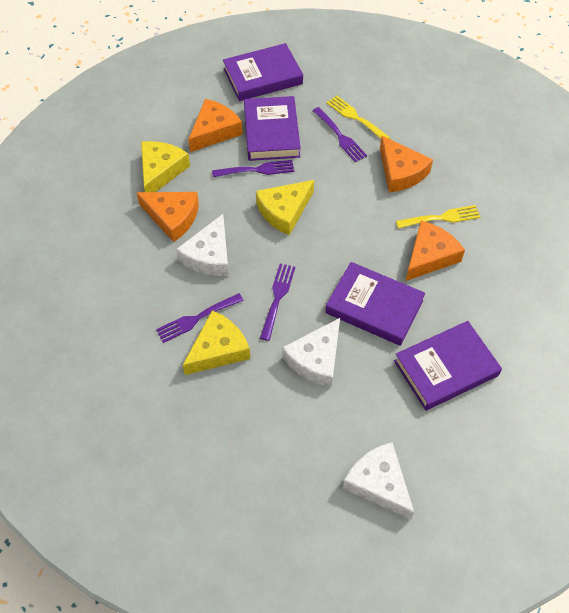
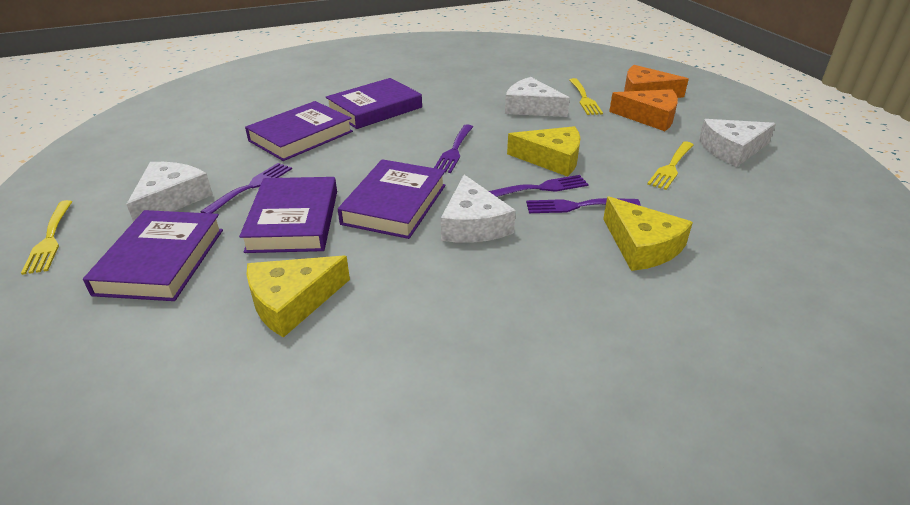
orange cheese: [136,192,199,242] [188,99,243,152] [380,136,433,192] [405,220,465,281] = 4 -> [609,89,678,131] [624,65,689,98] = 2
purple book: [223,43,303,101] [244,96,301,161] [325,262,425,346] [394,321,502,411] = 4 -> [83,210,223,301] [239,177,337,253] [245,101,353,161] [326,78,422,129] [338,159,446,239] = 5
white cheese: [176,214,229,276] [282,318,340,387] [343,442,414,520] = 3 -> [126,162,213,222] [441,175,516,243] [505,77,570,117] [699,119,776,167] = 4
yellow fork: [327,95,390,139] [396,205,480,229] = 2 -> [21,200,73,275] [569,78,603,115] [647,141,693,190] = 3

